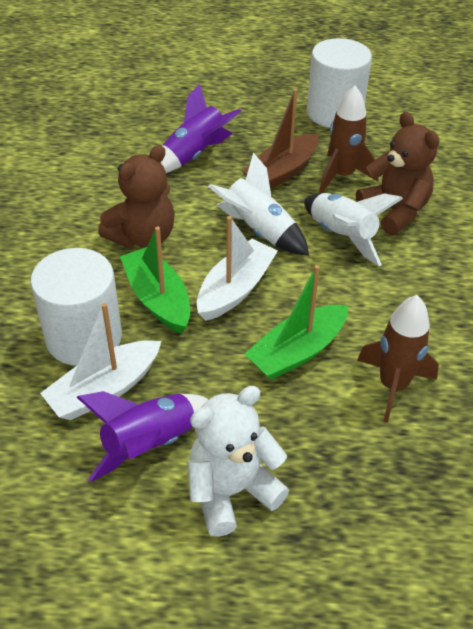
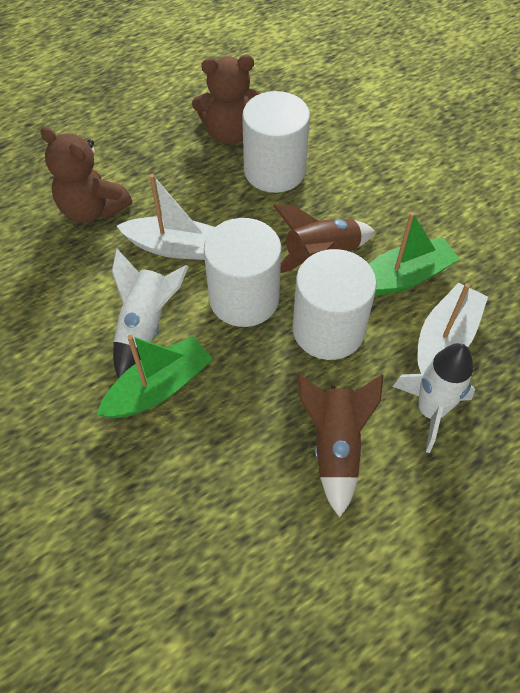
brown boat: [242,89,319,189] = 1 -> none = 0
purple rocket: [77,391,209,482] [160,83,241,173] = 2 -> none = 0
white cylinder: [30,248,122,366] [307,38,372,128] = 2 -> [204,218,281,327] [242,91,310,193] [293,249,377,360] = 3
white teddy bear: [187,386,289,537] = 1 -> none = 0

